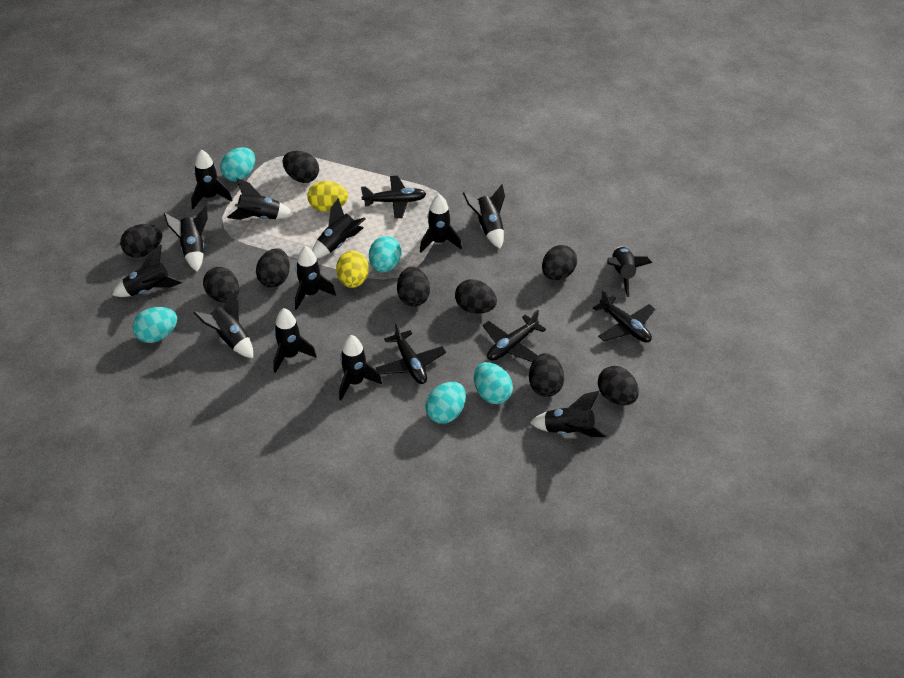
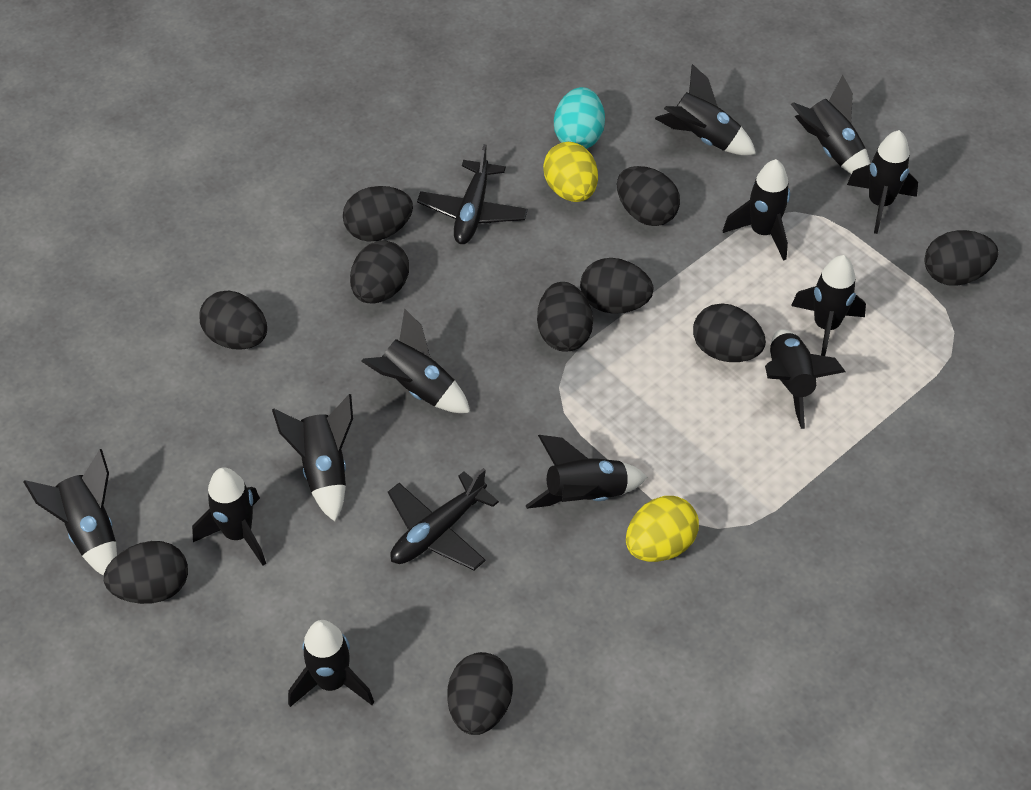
black egg: [120,224,162,258] [203,267,239,303] [256,248,290,288] [283,151,319,183] [397,267,430,307] [455,279,497,314] [529,353,564,397] [542,245,577,280] [598,366,639,405] = 9 -> [104,541,188,604] [199,291,267,350] [343,186,413,242] [350,241,409,304] [447,652,513,735] [537,282,593,352] [580,258,653,314] [617,166,680,226] [693,303,766,362] [924,230,998,286] = 10
black plane: [361,176,426,219] [376,322,446,384] [483,310,546,362] [593,289,655,343] = 4 -> [388,468,499,570] [417,144,528,244] = 2
black rocket: [112,245,183,297] [164,206,208,272] [191,150,232,209] [194,290,253,358] [227,178,294,220] [273,308,317,373] [295,246,336,310] [312,198,366,258] [339,335,382,400] [420,194,462,253] [463,184,505,249] [530,391,607,437] [607,247,652,297] = 13 -> [23,449,117,576] [192,467,266,565] [272,394,353,522] [288,620,374,707] [361,308,470,413] [526,435,648,509] [655,64,756,155] [723,159,790,261] [765,329,846,429] [791,74,870,174] [791,255,866,356] [847,130,918,234] = 12
turquoise egg: [133,307,177,343] [220,147,255,181] [369,236,401,272] [425,382,466,424] [474,362,513,404] = 5 -> [554,87,605,149] = 1

